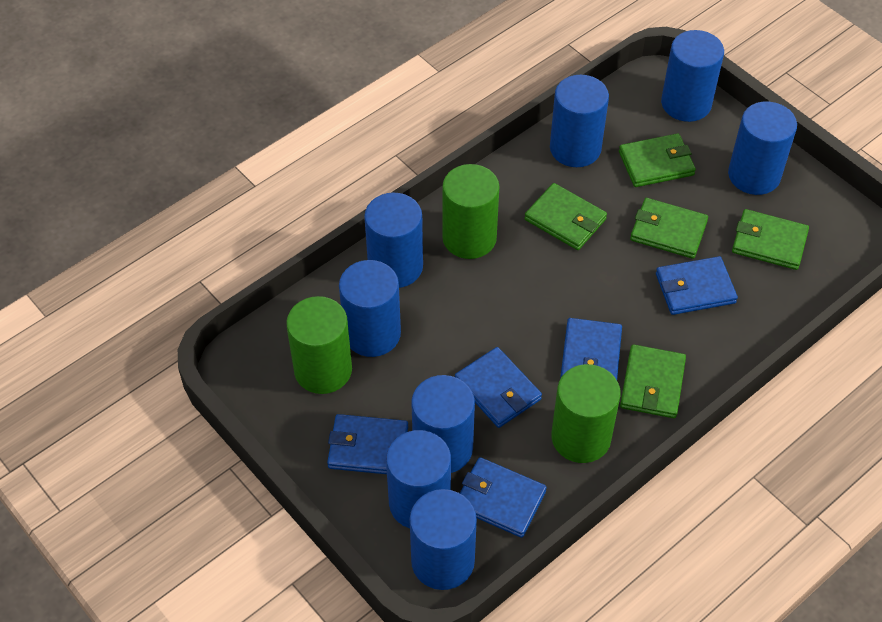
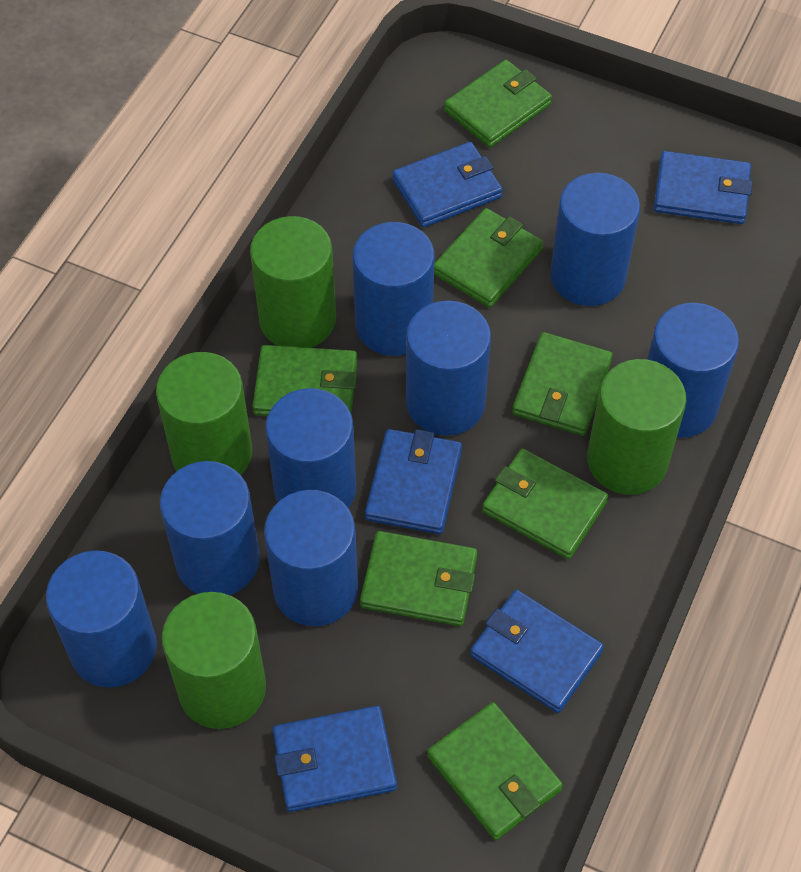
green cylinder: [286,296,352,394] [442,164,499,259] [551,364,621,463] = 3 -> [156,352,252,475] [162,592,266,729] [250,216,336,348] [587,359,686,495] = 4
green wallet: [525,183,607,250] [619,134,696,187] [620,344,686,418] [630,198,708,259] [732,209,809,270] = 5 -> [252,345,357,416] [360,531,478,626] [427,702,563,840] [434,208,543,308] [444,60,552,148] [482,449,608,559] [512,332,613,436] = 7

